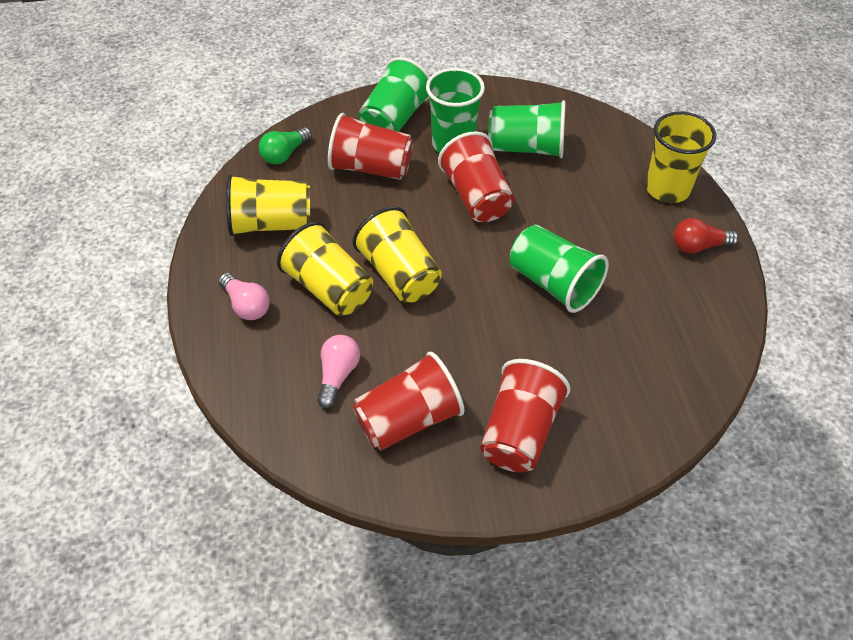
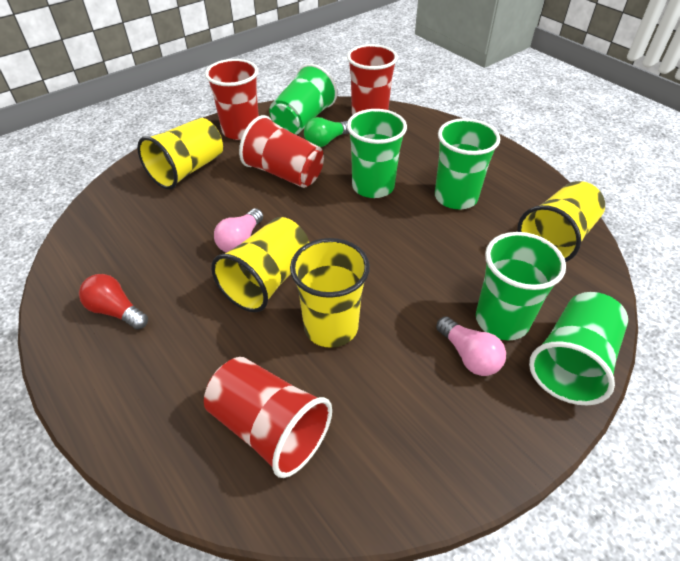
green cup: [358,57,430,132] [426,68,485,153] [488,100,566,158] [510,225,609,313] = 4 -> [269,64,337,135] [347,109,407,198] [435,118,500,209] [476,232,566,340] [529,292,628,406] = 5

